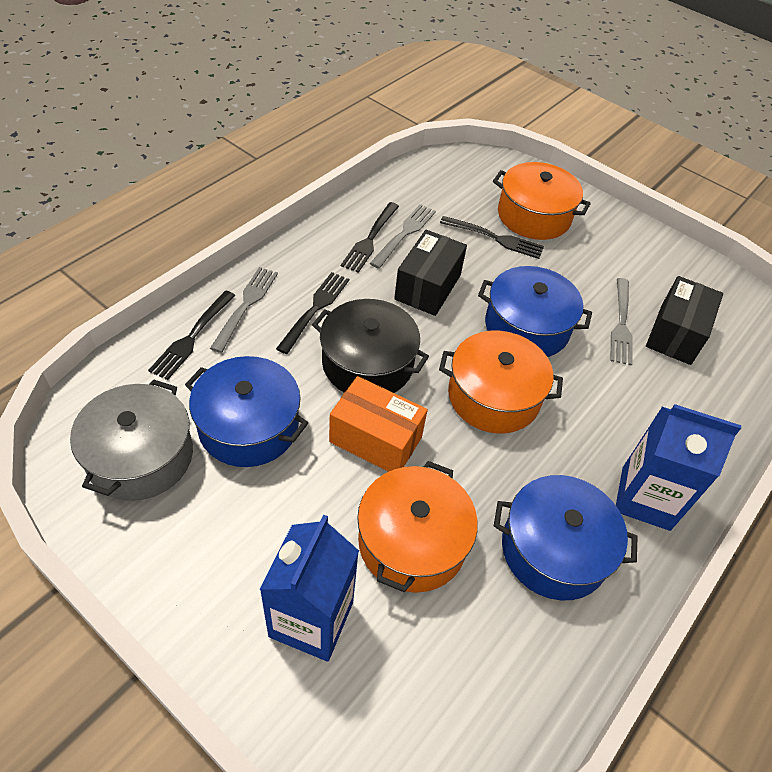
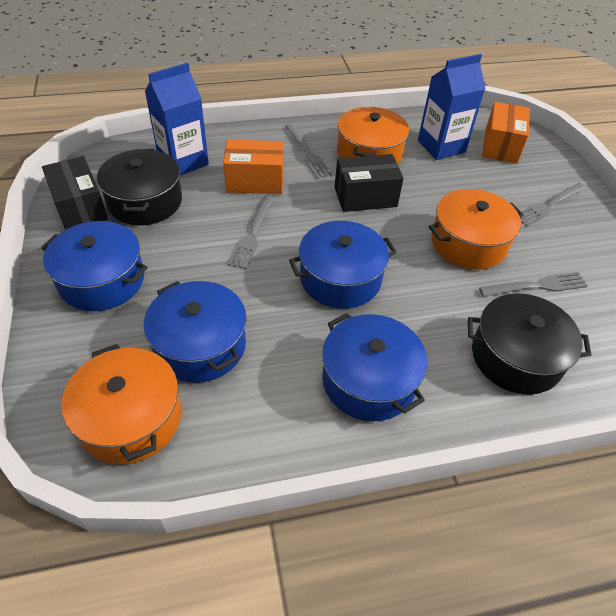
black fork: [148,290,236,380] [276,272,349,354] [341,202,399,273] [440,216,544,259] = 4 -> none = 0
black pot: [312,299,429,393] = 1 -> [97,149,182,225] [468,293,591,395] = 2
blue pot: [185,356,308,467] [478,266,592,357] [494,475,637,600] = 3 -> [41,221,148,311] [144,281,247,383] [289,221,397,309] [322,313,427,421] = 4
grey fork: [210,267,278,353] [370,204,436,269] [610,278,633,365] = 3 -> [228,196,275,269] [285,124,332,179] [479,272,588,297] [520,183,587,226] = 4
grey pot: [70,379,193,501] = 1 -> none = 0
orange box: [329,376,428,472] = 1 -> [223,140,284,194] [482,102,530,164] = 2

